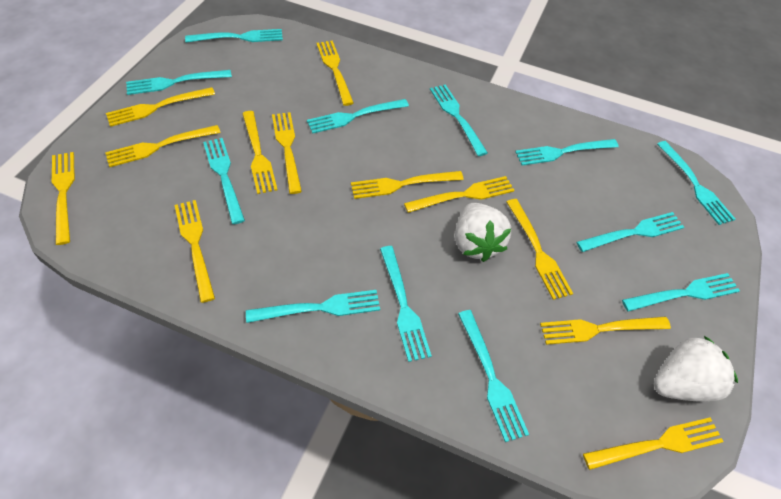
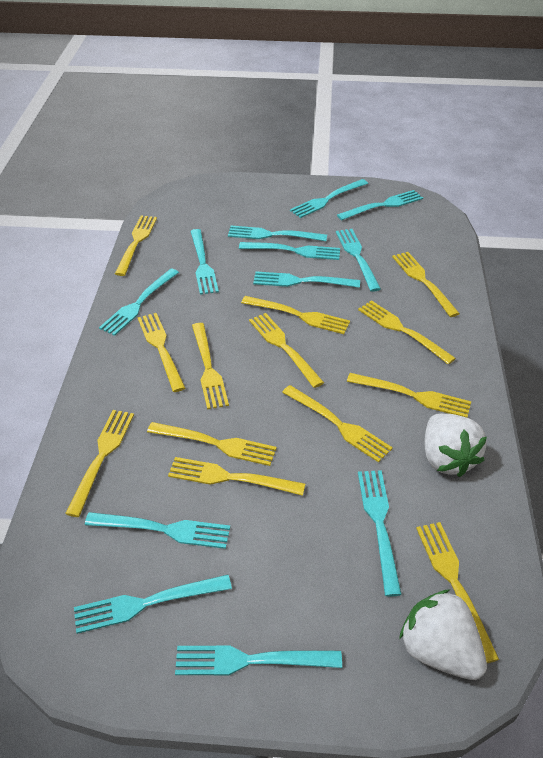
yellow fork: [52,152,75,245] [105,125,221,167] [106,87,215,127] [175,200,215,303] [242,111,278,194] [272,112,302,194] [316,41,354,106] [351,171,464,199] [404,176,514,213] [507,199,573,300] [540,317,671,345] [583,418,724,470] = 12 -> [65,410,134,517] [115,216,157,276] [137,313,185,392] [147,422,277,466] [168,457,305,496] [192,323,229,410] [241,296,350,334] [249,313,324,388] [282,385,393,463] [347,373,471,417] [358,300,456,365] [392,252,460,317] [416,522,499,663] = 13

